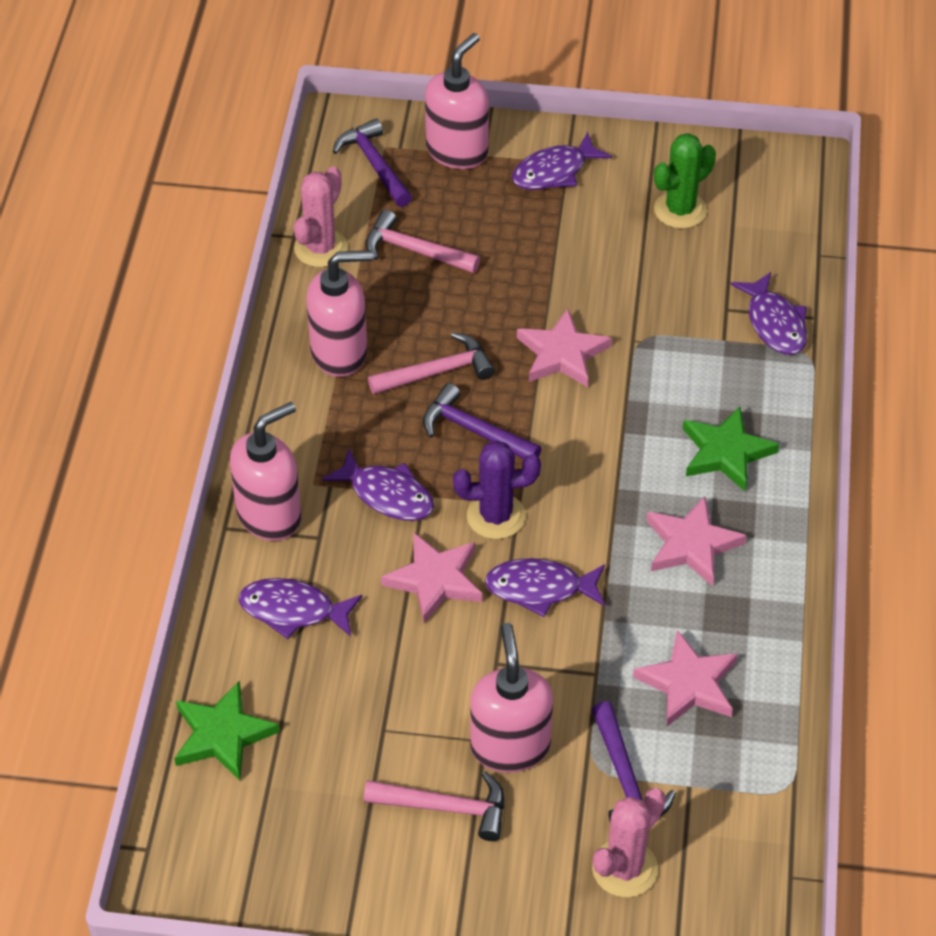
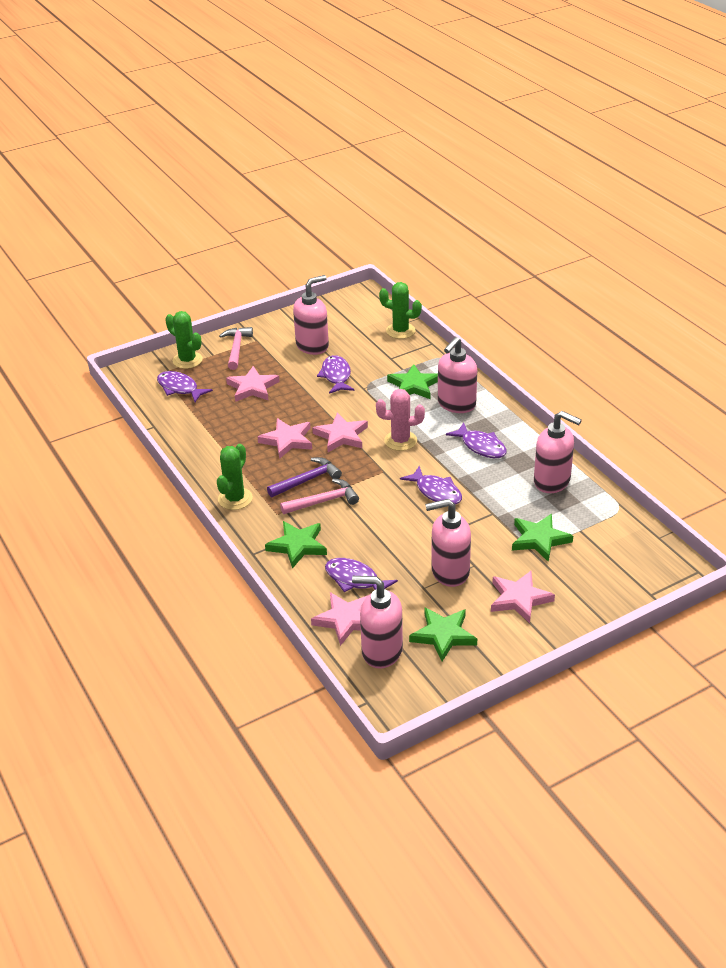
green cactus: [654,133,716,229] = 1 -> [165,311,203,369] [217,444,253,510] [379,282,422,339] = 3
green star: [174,680,280,781] [683,406,779,492] = 2 -> [265,521,327,569] [387,364,438,399] [409,607,477,661] [512,514,573,562] = 4
pink cactus: [294,166,348,267] [592,788,666,898] = 2 -> [376,389,425,451] = 1
pink hammer: [364,771,504,841] [366,210,480,273] [368,332,495,395] = 3 -> [219,327,253,370] [280,479,359,514] = 2
pink soap dispenser: [230,402,301,541] [306,250,373,377] [425,33,489,169] [470,623,553,773] = 4 -> [293,275,329,355] [352,576,403,668] [425,499,471,587] [438,337,477,413] [534,411,582,493] = 5
pink star: [381,532,483,624] [517,308,612,387] [633,630,738,726] [646,496,747,586] = 4 -> [226,366,280,402] [257,418,312,459] [311,592,369,646] [312,413,368,452] [491,571,555,623] = 5
purple cactus: [453,441,541,539] = 1 -> none = 0
purple hammer: [333,119,412,207] [423,383,542,459] [591,701,676,821] = 3 -> [267,457,342,497] = 1

